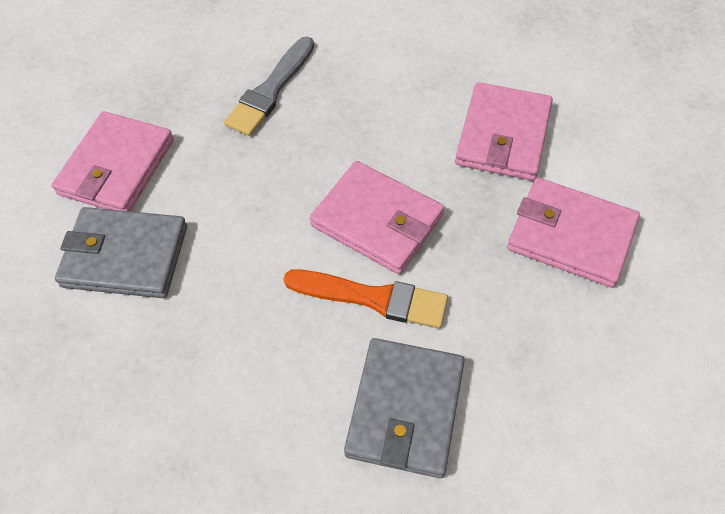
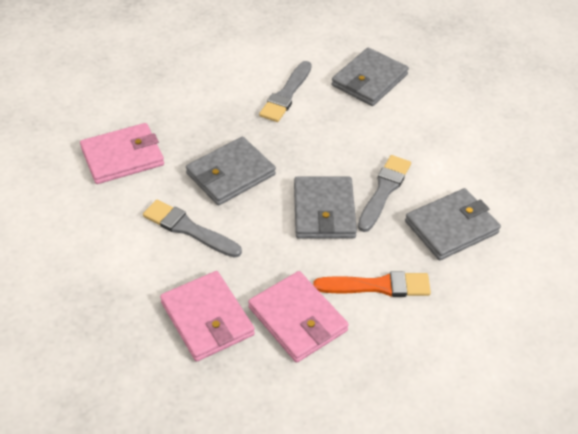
grey brush: [224,37,314,136] = 1 -> [143,200,242,258] [259,61,312,122] [358,155,411,232] = 3
grey wallet: [55,207,187,298] [344,338,465,478] = 2 -> [186,137,276,205] [294,177,357,239] [331,48,409,106] [405,188,501,260] = 4
pink wallet: [52,111,174,211] [310,161,444,274] [455,82,553,181] [507,178,640,288] = 4 -> [80,123,164,184] [160,271,255,362] [248,271,349,363] = 3

